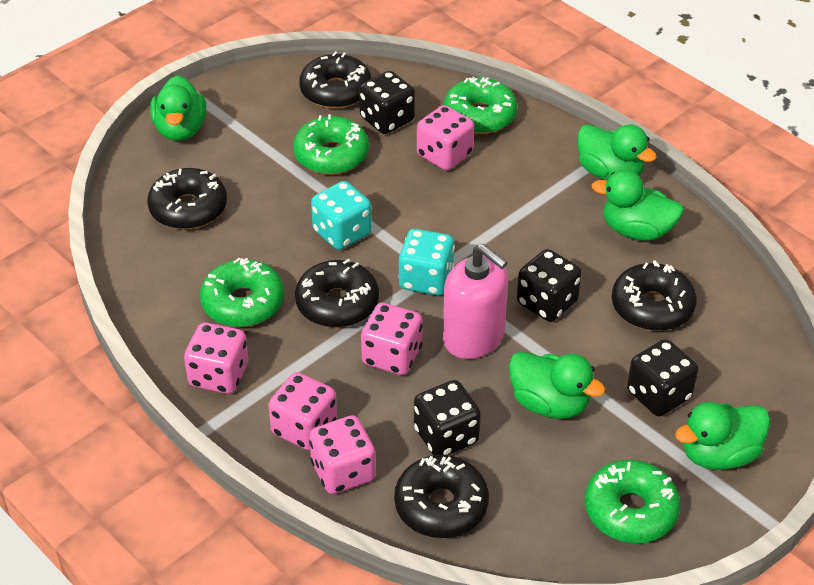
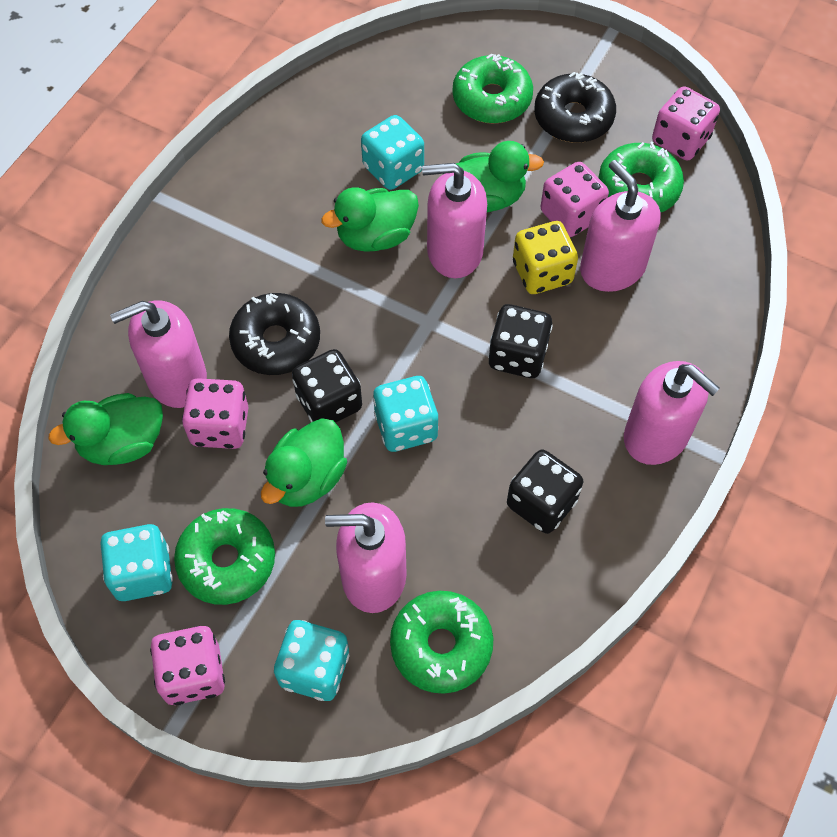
black dice: [359,71,415,134] [414,380,481,455] [517,249,582,322] [627,339,698,416] = 4 -> [292,349,362,423] [488,304,553,378] [507,450,583,534] = 3
black donut: [147,168,227,229] [295,259,379,328] [299,51,372,109] [394,455,489,538] [612,260,697,331] = 5 -> [229,293,320,375] [534,72,616,143] = 2
green duck: [150,75,206,141] [509,351,605,419] [577,124,657,180] [592,170,684,241] [675,402,771,470] = 5 -> [48,393,163,465] [261,418,347,507] [321,187,419,252] [455,141,544,212] = 4
pink dice: [184,322,249,394] [268,372,337,451] [309,415,376,494] [361,303,423,375] [417,105,474,170] = 5 -> [150,626,225,705] [182,378,249,449] [541,162,609,237] [652,86,720,160] = 4
pink soap dispenser: [443,244,508,359] = 1 -> [110,300,207,408] [325,502,407,613] [422,163,487,278] [580,160,661,292] [624,361,720,465] = 5
turquoise dice: [311,181,372,250] [398,229,455,296] = 2 -> [100,524,173,601] [274,620,349,701] [361,115,424,190] [373,376,438,452] = 4
yellow dice: none = 0 -> [513,221,578,294] = 1

